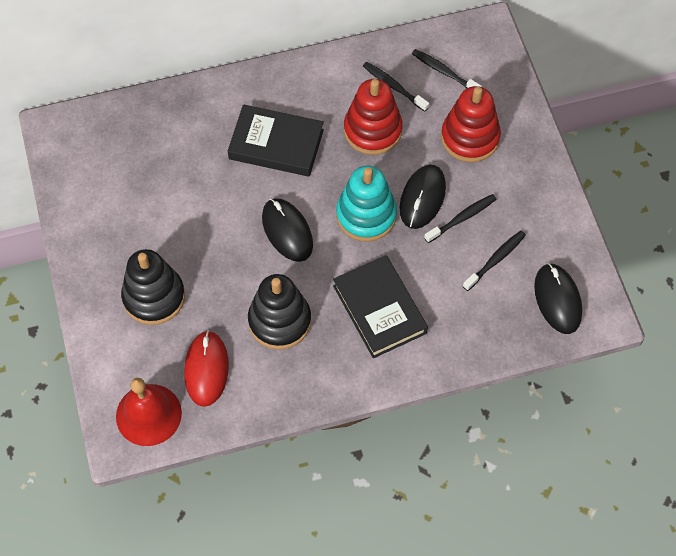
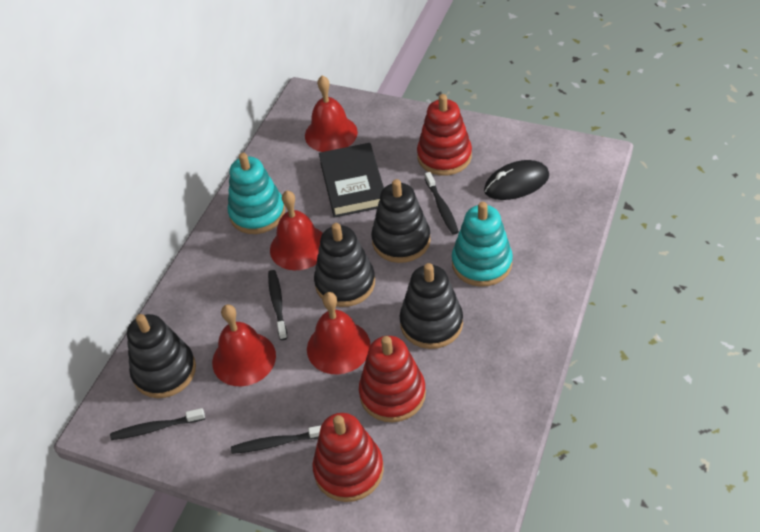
black book: [228,104,324,177] [333,255,428,358] = 2 -> [319,143,384,218] = 1
black mouse: [262,198,313,262] [400,164,446,229] [534,263,582,334] = 3 -> [484,160,549,200] = 1
black stacking toy: [121,249,185,325] [248,274,311,350] = 2 -> [127,314,196,398] [314,223,375,307] [371,179,431,263] [400,263,463,349] = 4
red bell: [116,378,182,446] = 1 -> [212,304,276,386] [270,191,323,271] [305,75,358,152] [307,292,371,374] = 4
red mouse: [184,331,229,407] = 1 -> none = 0
red stacking toy: [344,79,403,155] [441,86,501,162] = 2 -> [313,413,384,502] [359,336,426,422] [417,94,472,176] = 3
turquoise stacking toy: [336,166,397,242] = 1 -> [228,153,285,234] [452,202,513,287] = 2

